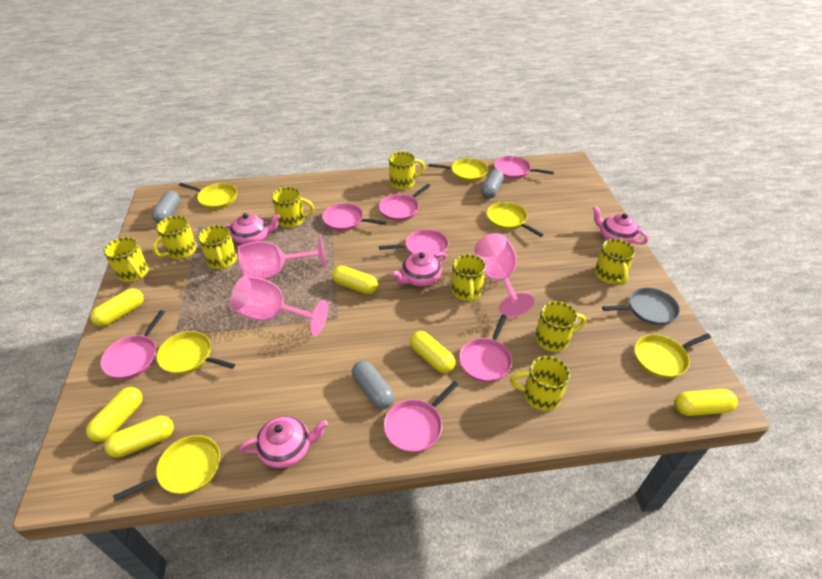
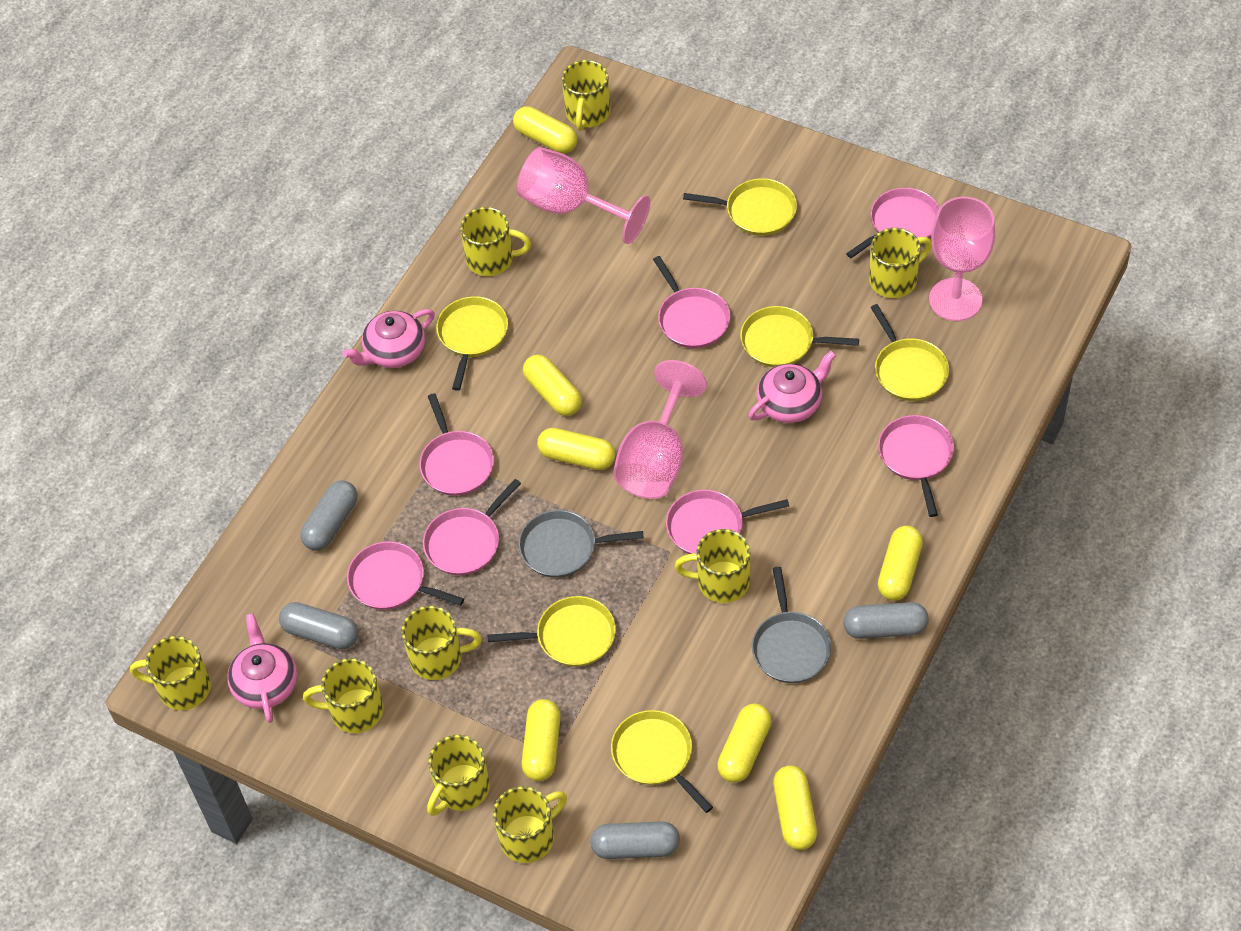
grey capsule: [152,191,180,223] [352,361,394,409] [481,169,504,199] = 3 -> [279,602,358,649] [300,480,357,551] [590,822,680,859] [843,602,929,639] = 4
grey pan: [602,287,680,325] = 1 -> [518,510,643,578] [752,567,832,683] = 2
pink teapot: [223,213,281,245] [240,416,328,468] [391,252,447,287] [592,206,648,244] = 4 -> [227,613,297,723] [343,309,435,368] [748,351,836,423] = 3
yellow capsule: [86,387,143,442] [90,288,144,327] [105,416,174,458] [332,266,378,294] [410,331,456,373] [675,389,738,416] = 6 -> [513,106,578,153] [522,699,561,781] [523,355,582,416] [537,428,615,470] [717,703,772,783] [773,766,817,850] [878,526,923,601] = 7

